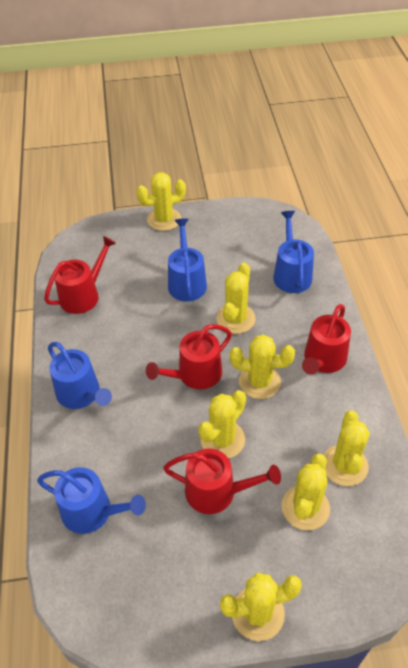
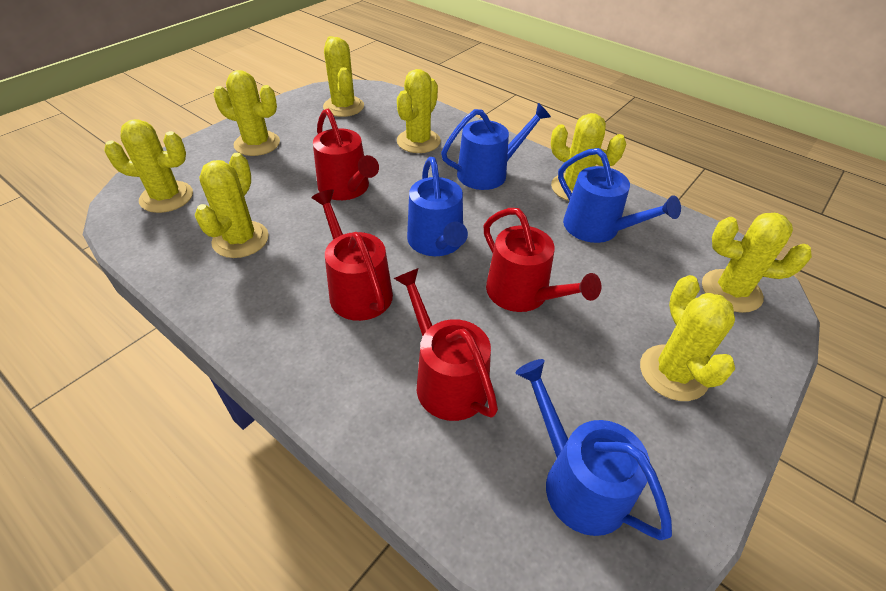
yellow cactus: [137,172,186,231] [198,390,246,459] [217,263,256,334] [220,573,302,641] [230,335,295,399] [282,454,330,530] [324,410,370,486] = 7 -> [104,119,193,213] [195,153,269,258] [214,70,280,156] [323,36,364,117] [397,69,441,153] [551,113,626,201] [640,275,735,401] [702,213,812,313] = 8

